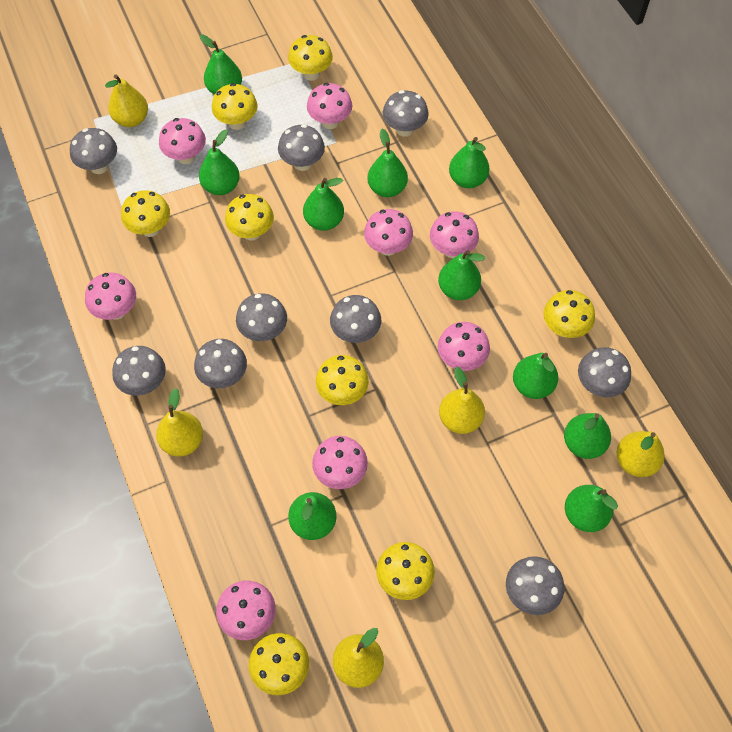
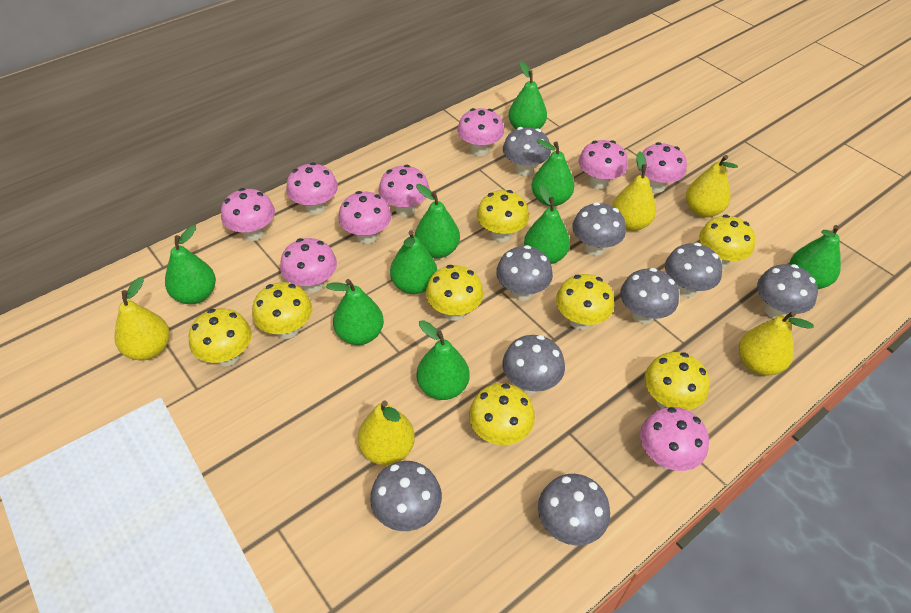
green pear: [199,130,240,195] [200,34,242,95] [288,492,337,540] [303,178,344,231] [367,129,408,197] [438,250,485,300] [449,137,489,188] [513,353,558,399] [564,413,611,459] [565,485,618,532] = 10 -> [165,225,216,304] [326,279,384,345] [390,230,437,294] [415,184,460,258] [417,320,470,400] [508,62,547,129] [524,185,570,264] [532,139,574,206] [790,225,841,289] = 9
pink mushroom: [85,272,136,320] [159,118,206,164] [216,581,276,640] [307,83,352,129] [312,436,368,489] [364,209,413,256] [430,211,479,258] [438,322,490,371] = 8 -> [221,188,275,241] [280,238,337,293] [286,162,338,215] [338,191,391,244] [379,165,430,216] [457,108,504,156] [578,140,628,189] [637,142,687,193] [640,407,709,471] = 9

